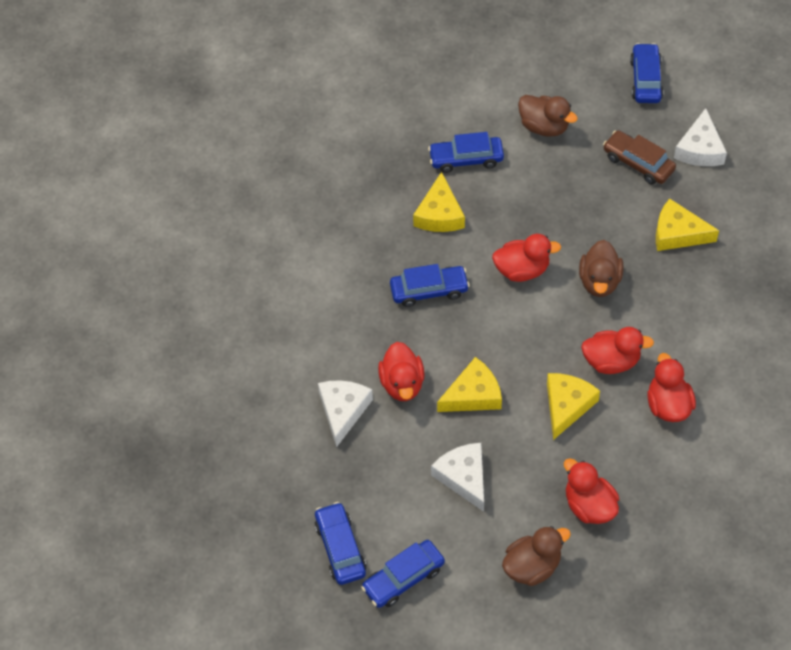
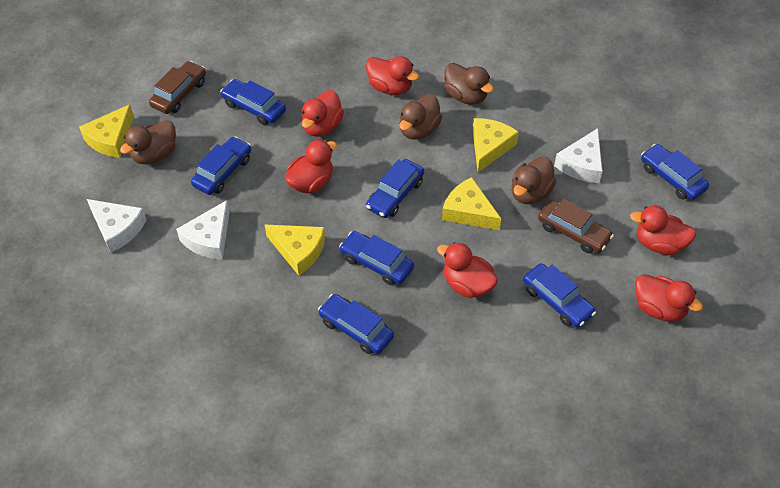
blue car: [315,502,366,585] [361,540,445,608] [390,264,470,307] [428,132,504,173] [630,43,664,103] = 5 -> [191,136,251,195] [220,79,286,125] [318,294,394,354] [339,231,414,285] [366,159,424,218] [523,263,596,328] [641,144,709,200] = 7
brown car: [603,130,676,185] = 1 -> [149,61,206,114] [538,198,614,253] = 2
brown duck: [502,526,571,586] [518,95,578,137] [579,240,623,297] = 3 -> [120,120,176,165] [399,94,442,140] [444,63,494,105] [511,157,556,204] = 4
red duck: [378,342,425,401] [492,234,561,282] [564,458,619,524] [581,327,654,374] [648,353,696,422] = 5 -> [285,140,337,193] [302,90,344,137] [366,56,419,95] [437,242,498,298] [630,205,696,255] [635,274,703,322] = 6

